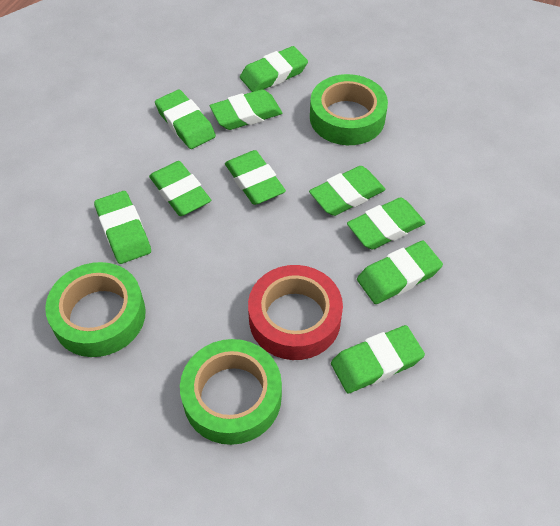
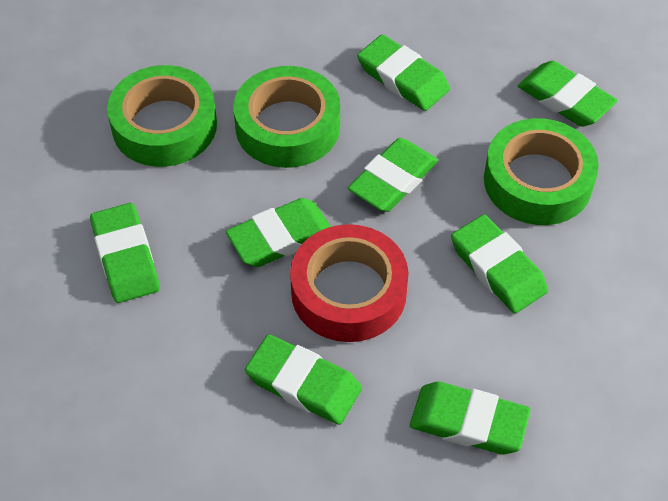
green eraser: [94,191,151,264] [149,161,211,216] [155,90,216,149] [210,89,282,130] [225,150,286,205] [240,46,308,92] [309,166,385,216] [331,325,425,393] [347,198,426,249] [357,241,443,304] = 10 -> [90,203,160,303] [226,198,331,267] [245,334,362,425] [348,138,438,212] [357,35,450,111] [410,382,531,454] [451,215,548,313] [518,61,617,127] = 8

